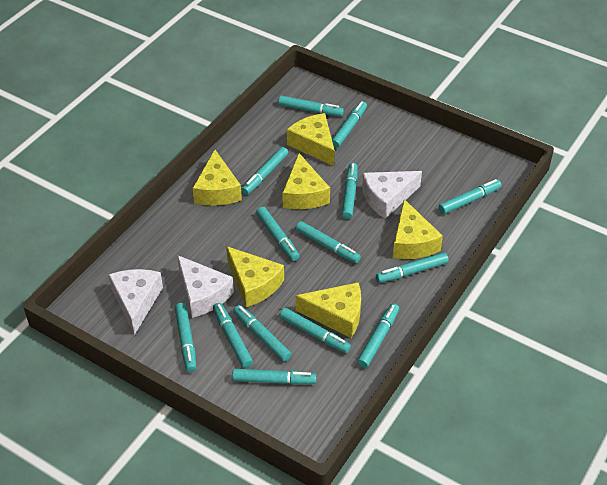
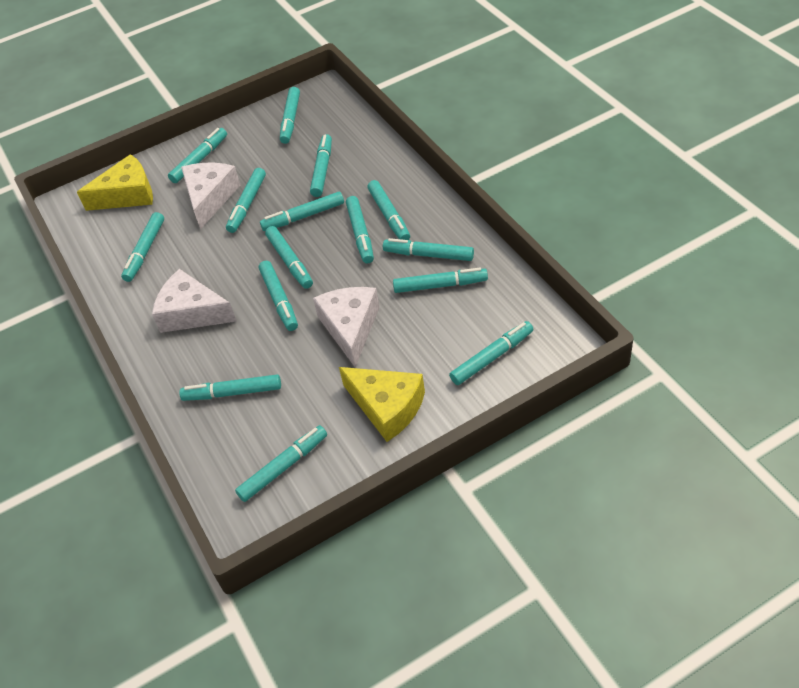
turquoise marker: [175,303,196,372] [213,303,253,368] [232,369,316,385] [233,305,291,362] [241,147,288,195] [256,207,300,261] [278,96,344,116] [280,308,351,353] [296,221,361,263] [332,101,367,148] [342,163,357,219] [357,303,399,368] [376,252,448,283] [439,179,502,214] = 14 -> [121,212,164,282] [168,128,227,183] [179,375,281,401] [226,168,266,233] [235,425,327,502] [259,261,298,331] [260,192,344,231] [265,226,313,289] [280,87,300,144] [310,134,332,197] [346,196,374,263] [367,180,410,240] [383,238,474,261] [393,268,488,293] [449,321,533,385] = 15
yellow cheese: [193,150,242,206] [226,246,284,307] [282,153,330,209] [287,113,335,166] [295,282,361,338] [393,199,443,259] = 6 -> [77,154,153,211] [339,367,425,442] = 2

